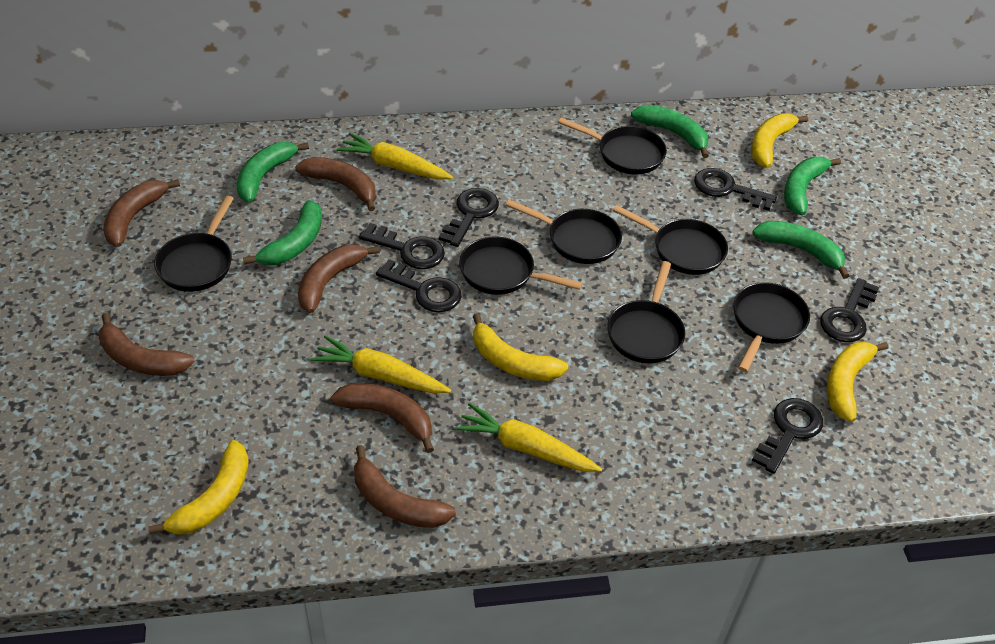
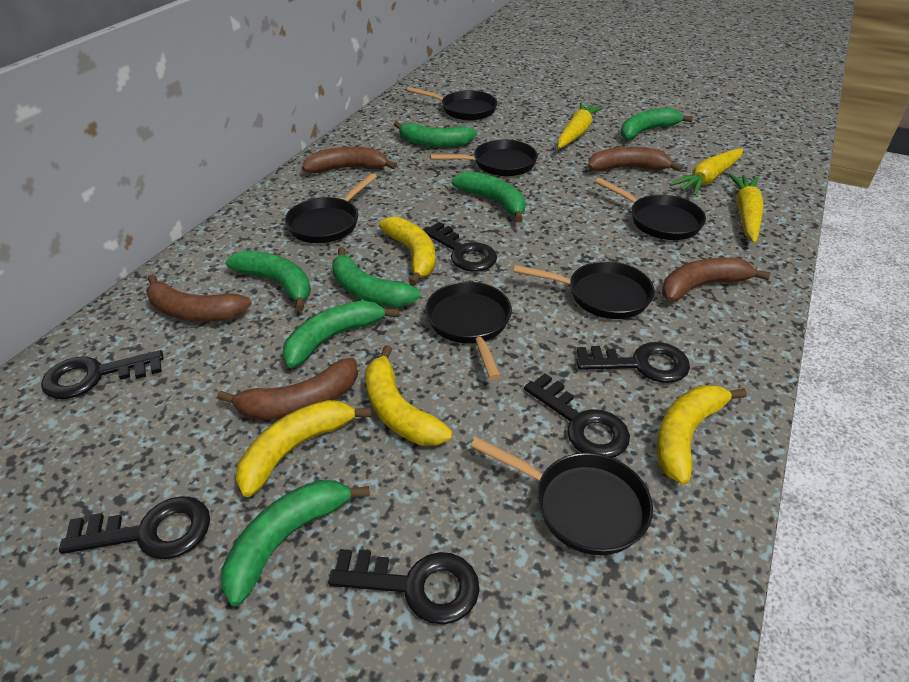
brown banana: [99,313,194,376] [103,179,180,247] [295,157,376,211] [298,244,380,313] [331,383,434,453] [354,445,456,528] = 6 -> [146,274,252,322] [217,358,358,420] [302,147,397,173] [588,147,683,171] [662,257,771,302] = 5
green banana: [237,142,309,203] [243,200,322,265] [631,105,709,158] [752,221,849,279] [784,157,841,215] = 5 -> [221,480,370,606] [226,250,311,311] [283,300,399,368] [332,247,421,307] [393,121,477,148] [452,171,525,222] [621,108,693,140] = 7

